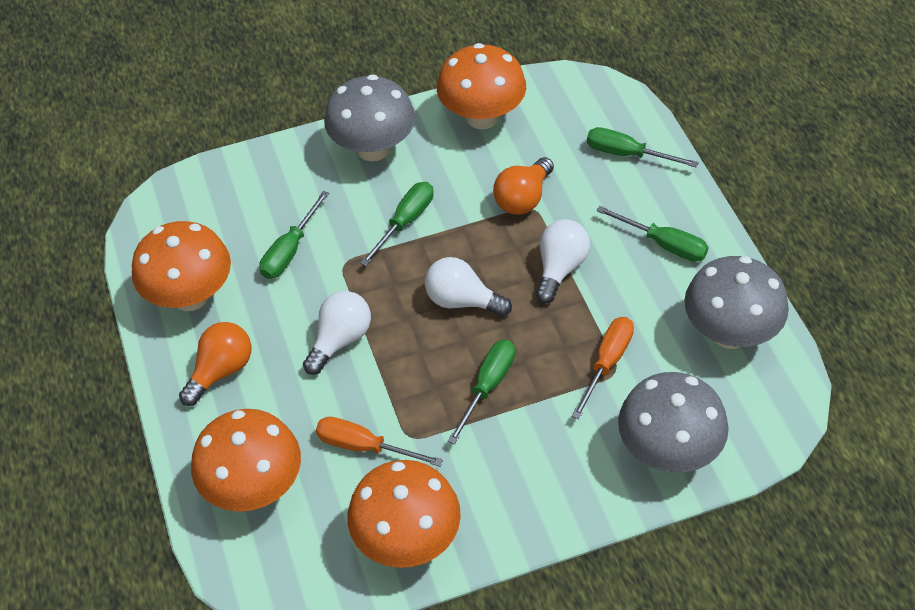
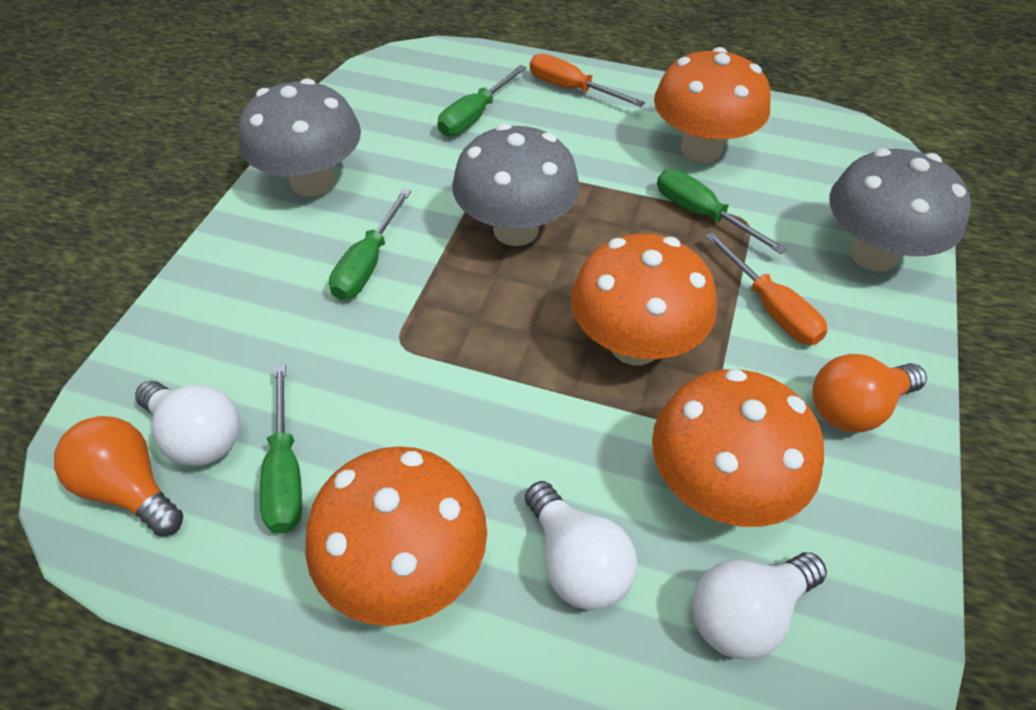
green screwdriver: [259,191,329,279] [360,182,434,266] [448,340,515,445] [587,127,699,168] [596,206,708,262] = 5 -> [260,365,302,533] [329,189,411,300] [438,65,527,136] [657,169,787,254] = 4

